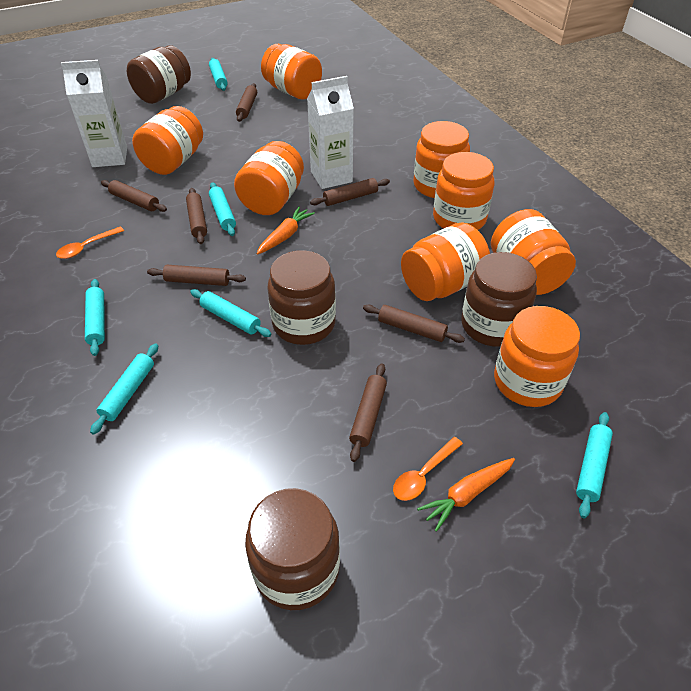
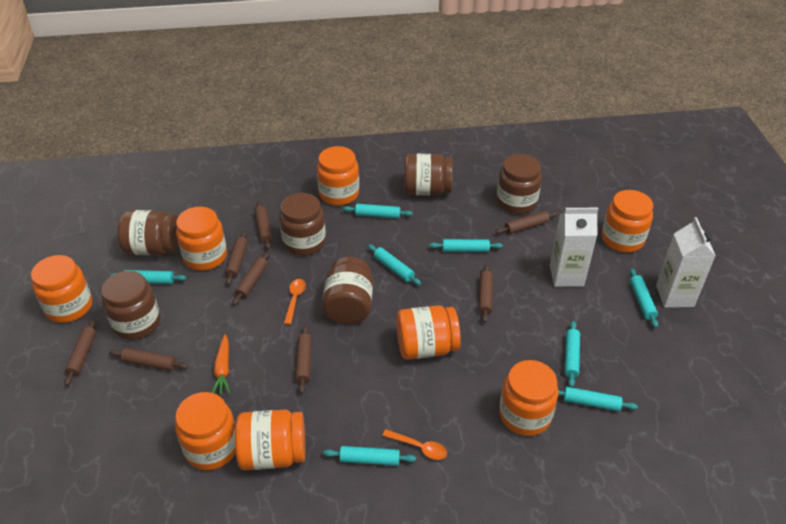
brown jar: [127,45,191,104] [245,488,340,610] [267,250,336,345] [461,252,537,347] = 4 -> [101,271,160,340] [118,210,179,255] [279,193,326,256] [322,257,373,325] [404,154,453,195] [497,154,542,214] = 6
brown rolling pin: [101,180,167,212] [147,265,246,286] [186,188,207,244] [236,83,257,122] [310,178,390,206] [349,363,387,462] [363,304,465,343] = 7 -> [64,319,96,386] [109,348,188,371] [225,231,248,285] [233,251,270,305] [255,201,272,249] [295,325,312,394] [479,264,493,323] [495,211,558,234] = 8
orange carrot: [257,207,315,255] [417,458,515,532] = 2 -> [212,334,230,395] = 1
turquoise rolling pin: [85,279,105,356] [90,343,158,435] [190,289,271,337] [209,58,228,91] [209,182,236,236] [576,412,613,518] = 6 -> [110,270,186,284] [323,446,416,466] [343,204,413,219] [368,244,421,285] [429,239,503,252] [558,387,638,411] [565,321,580,388] [630,268,658,328] = 8

